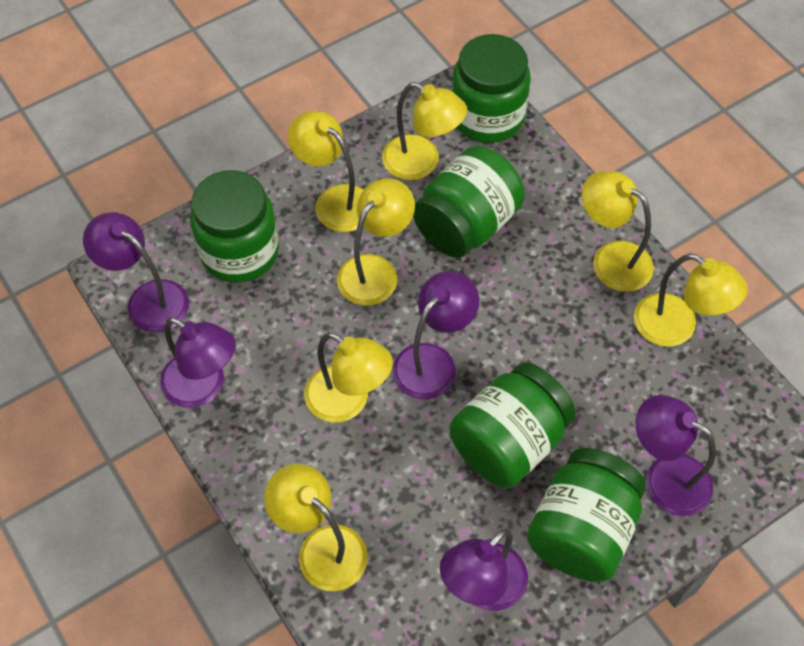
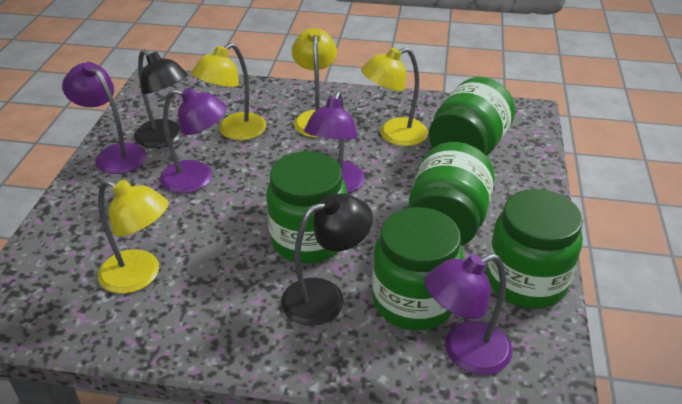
black lamp: none = 0 -> [134,49,188,148] [281,193,373,326] = 2
purple lamp: [83,212,189,332] [160,317,236,408] [393,271,479,399] [440,529,528,611] [636,395,716,516] = 5 -> [62,62,147,174] [160,87,227,194] [304,91,365,193] [425,254,513,375] = 4
yellow lamp: [264,464,368,591] [288,111,364,232] [304,332,393,423] [337,178,415,306] [382,82,467,180] [582,171,654,292] [634,253,748,346] = 7 -> [98,179,169,294] [191,43,266,140] [292,28,337,138] [361,47,428,146] = 4

